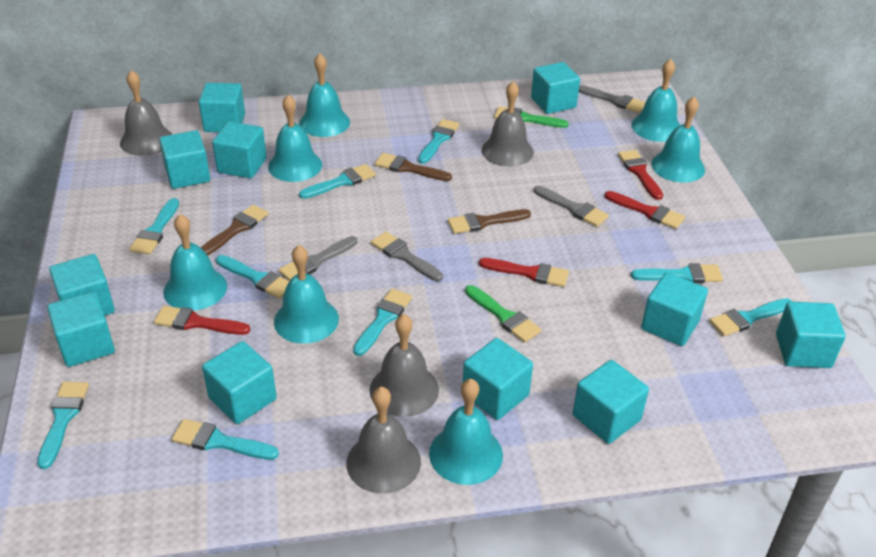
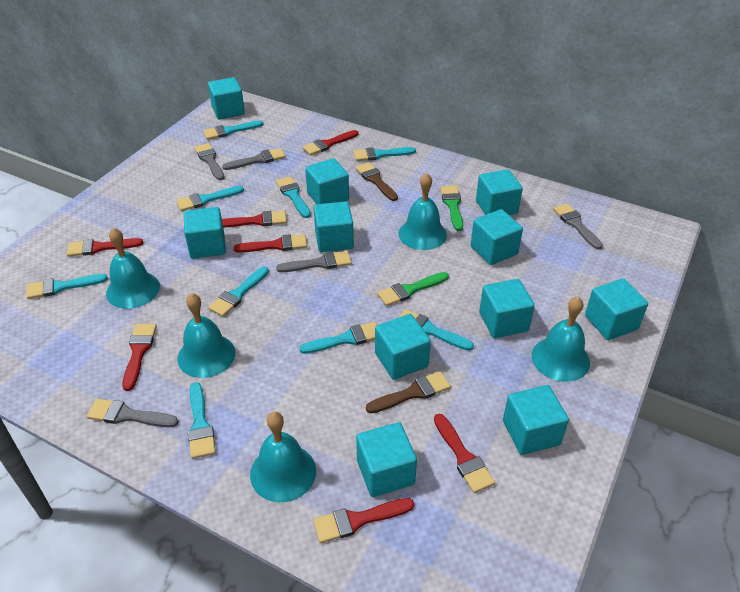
brown brush: [201,205,269,256] [375,153,452,181] [448,209,531,234] = 3 -> [356,162,398,201] [366,371,451,413] = 2
grey bell: [120,70,172,156] [346,387,421,494] [369,314,439,417] [481,81,534,167] = 4 -> none = 0
grey brush: [279,236,357,281] [371,232,443,281] [534,186,609,227] [579,85,645,113] = 4 -> [87,399,178,427] [194,143,224,180] [222,148,286,170] [276,251,352,272] [553,203,603,250] = 5
red brush: [154,306,250,335] [479,258,569,287] [604,191,685,229] [618,150,663,200] = 4 -> [67,238,143,257] [122,324,157,391] [222,211,287,228] [234,234,307,253] [302,130,358,155] [313,498,414,543] [434,414,495,493] = 7
turquoise bell: [163,214,227,311] [268,95,322,182] [274,245,339,344] [299,54,350,137] [429,379,503,485] [631,59,680,142] [651,97,705,183] = 7 -> [106,228,160,309] [177,293,235,378] [250,412,316,502] [399,173,447,250] [532,297,590,382] = 5

